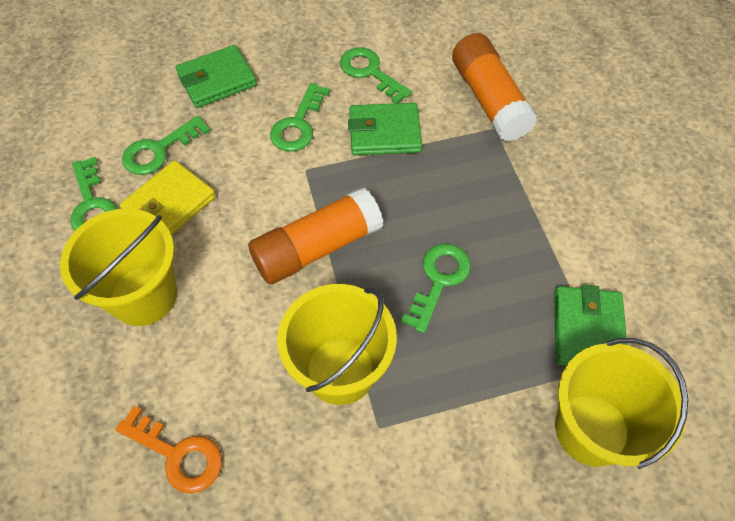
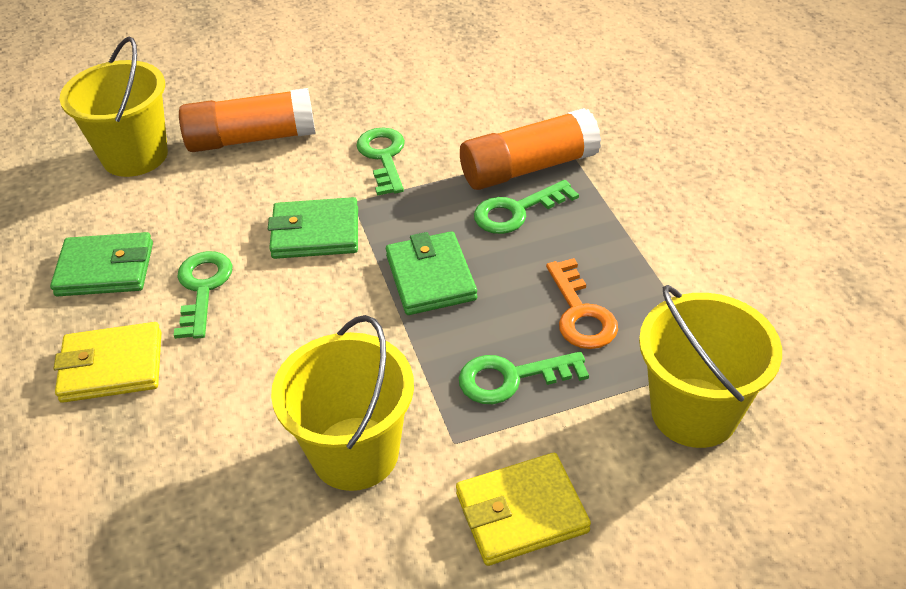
green key: [70,157,117,231] [122,116,210,175] [270,83,330,152] [340,47,412,103] [401,244,471,333] = 5 -> [174,251,233,339] [356,127,405,196] [459,352,589,404] [474,180,579,234] = 4
yellow wallet: [120,160,216,236] = 1 -> [54,322,161,403] [456,453,591,566] = 2

